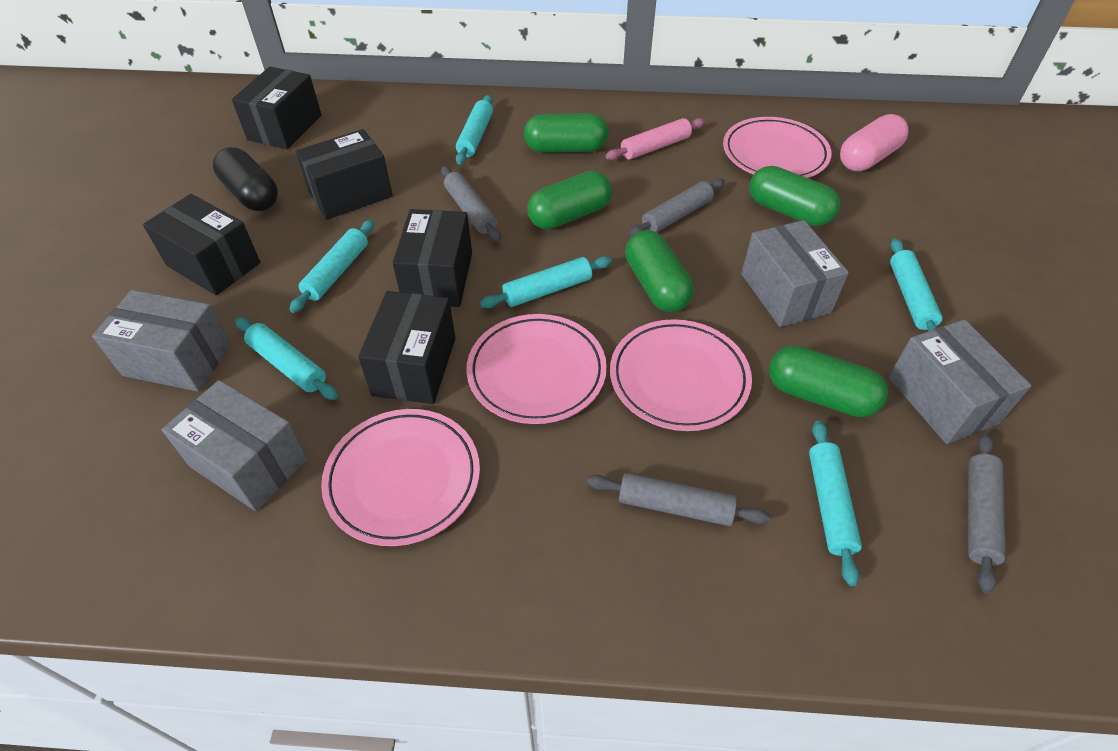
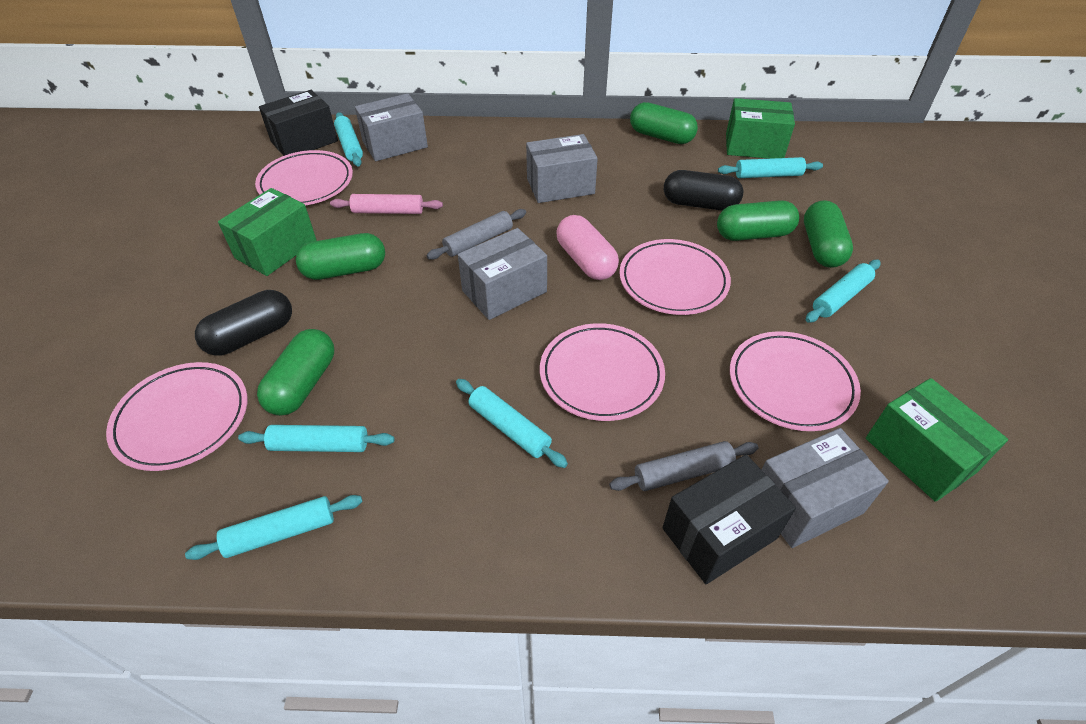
black box: [143,194,260,295] [232,67,321,149] [295,129,393,220] [358,291,456,404] [393,209,472,307] = 5 -> [259,90,338,156] [663,454,796,584] = 2
black capsule: [213,147,278,211] = 1 -> [195,290,292,356] [664,170,743,211] = 2
green box: none = 0 -> [218,188,317,276] [726,98,795,159] [866,378,1008,502] = 3
grey rolling pin: [441,166,501,242] [587,473,770,526] [629,179,725,237] [968,433,1006,594] = 4 -> [426,209,526,260] [609,441,758,491] = 2
pink plate: [321,409,480,546] [466,314,607,424] [610,319,752,431] [723,117,832,178] = 4 -> [106,362,247,471] [255,150,353,205] [540,323,665,421] [619,239,731,315] [730,331,861,431] = 5

